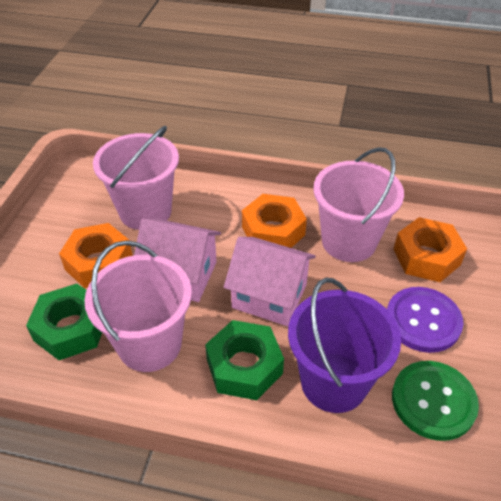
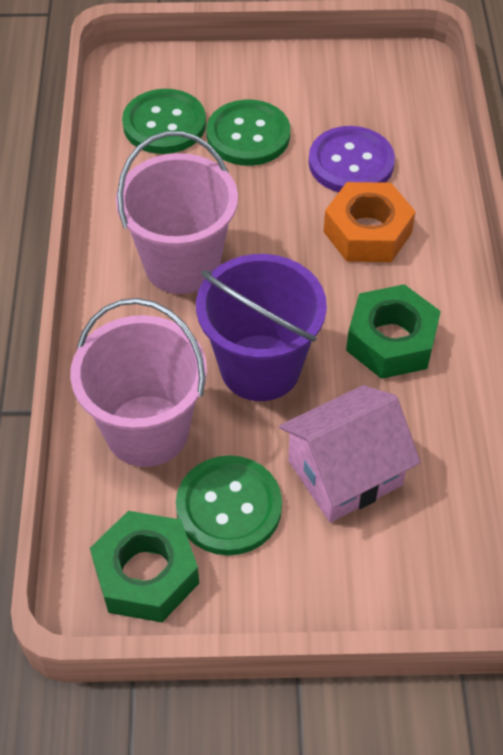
green button: [392,361,479,441] = 1 -> [122,89,206,154] [176,455,282,556] [206,100,290,166] = 3
orange nut: [59,223,133,288] [242,194,307,248] [394,217,467,282] = 3 -> [324,182,416,262] = 1
pink bucket: [84,241,192,372] [93,126,179,230] [313,147,404,262] = 3 -> [70,298,207,467] [116,131,238,294] = 2
pink house: [134,219,221,302] [224,237,316,326] = 2 -> [279,385,421,522] = 1

